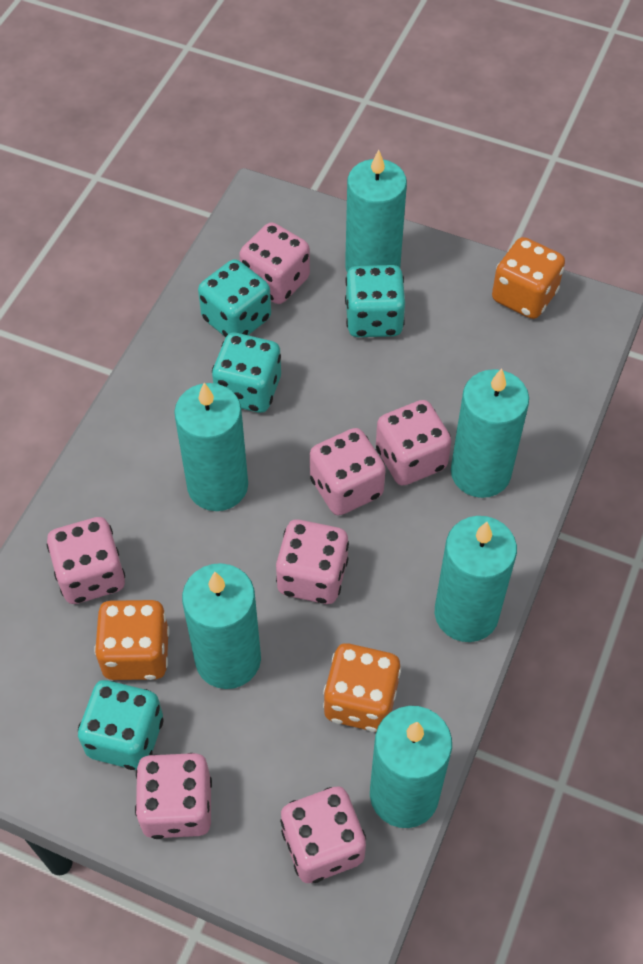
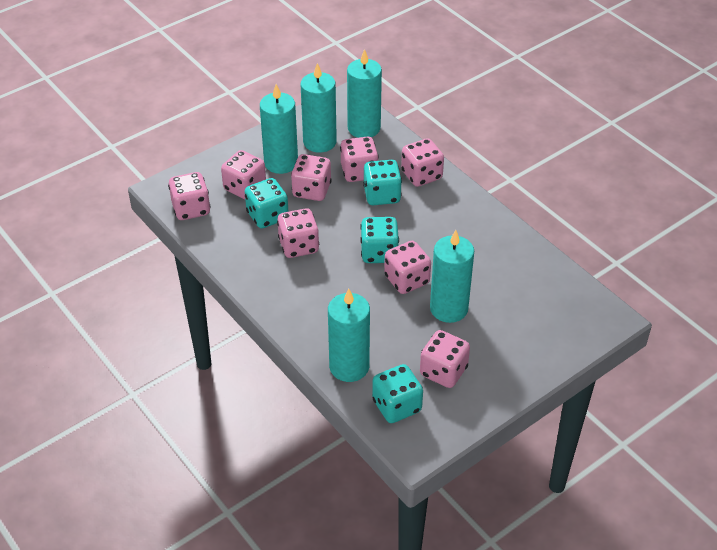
orange dice: [94,600,169,680] [323,643,401,732] [492,237,565,319] = 3 -> none = 0
pink dice: [46,517,125,604] [135,753,212,839] [239,222,310,304] [276,519,349,604] [280,786,366,883] [310,428,386,515] [376,400,452,486] = 7 -> [168,172,211,220] [221,150,266,199] [277,208,319,258] [291,154,332,201] [340,137,379,182] [384,241,431,294] [401,138,444,187] [420,330,470,388] = 8
turquoise candle: [174,383,248,511] [182,563,261,689] [345,150,407,273] [370,706,452,828] [435,516,517,642] [451,368,529,498] = 6 -> [260,84,298,174] [301,63,337,153] [328,288,370,382] [347,49,382,138] [430,230,474,323] = 5

